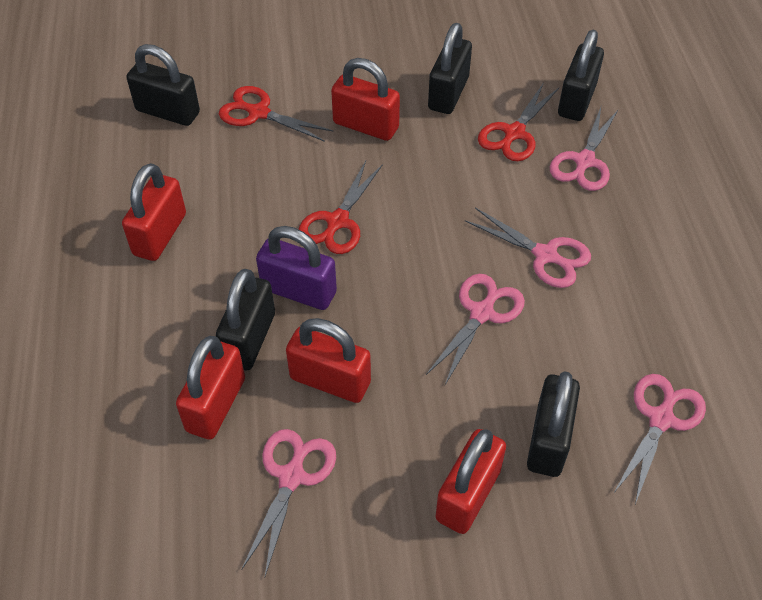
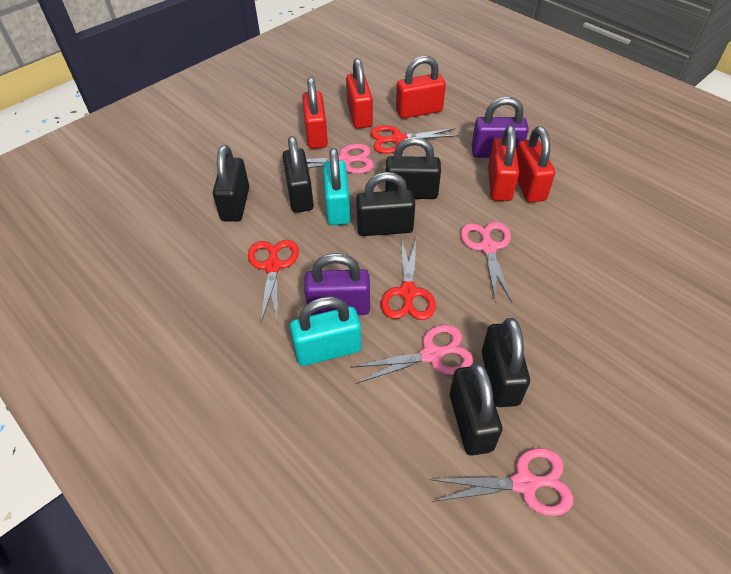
black padlock: [126,44,200,126] [216,269,275,370] [428,23,472,114] [527,371,580,477] [558,30,604,121] = 5 -> [213,145,249,222] [282,136,314,213] [356,172,415,236] [385,137,441,199] [450,363,502,456] [482,318,530,407] = 6
pink scissors: [241,429,336,576] [426,274,525,385] [465,208,591,288] [550,107,618,191] [613,374,706,504] = 5 -> [282,144,374,174] [351,325,473,384] [429,448,573,516] [460,222,512,302] = 4
purple padlock: [256,226,337,310] = 1 -> [304,253,370,315] [472,97,529,158] = 2
turquoise padlock: none = 0 -> [290,296,362,366] [323,148,350,225] = 2

